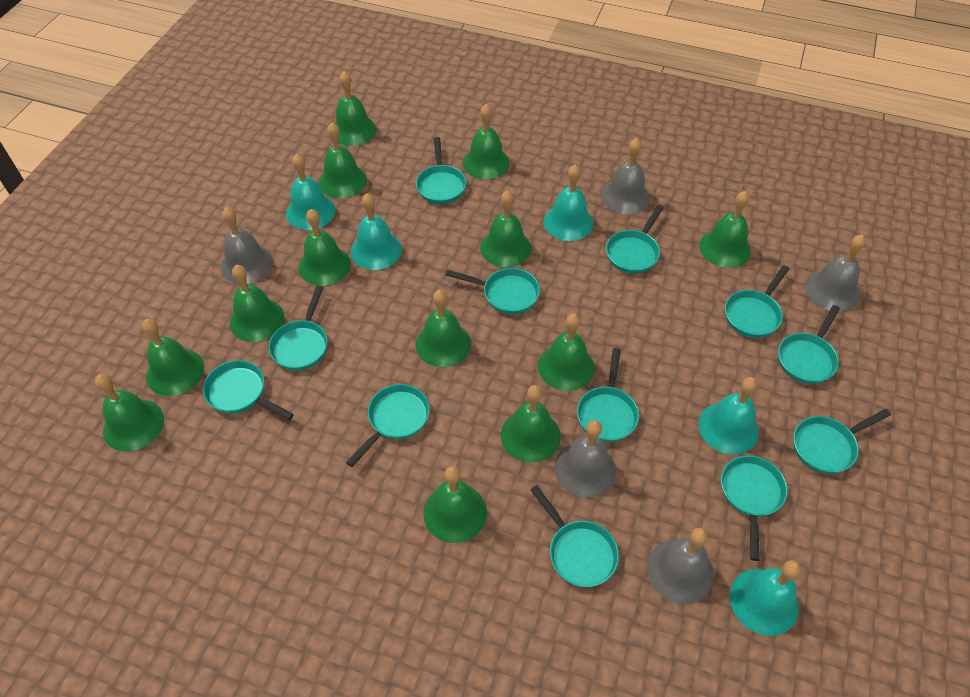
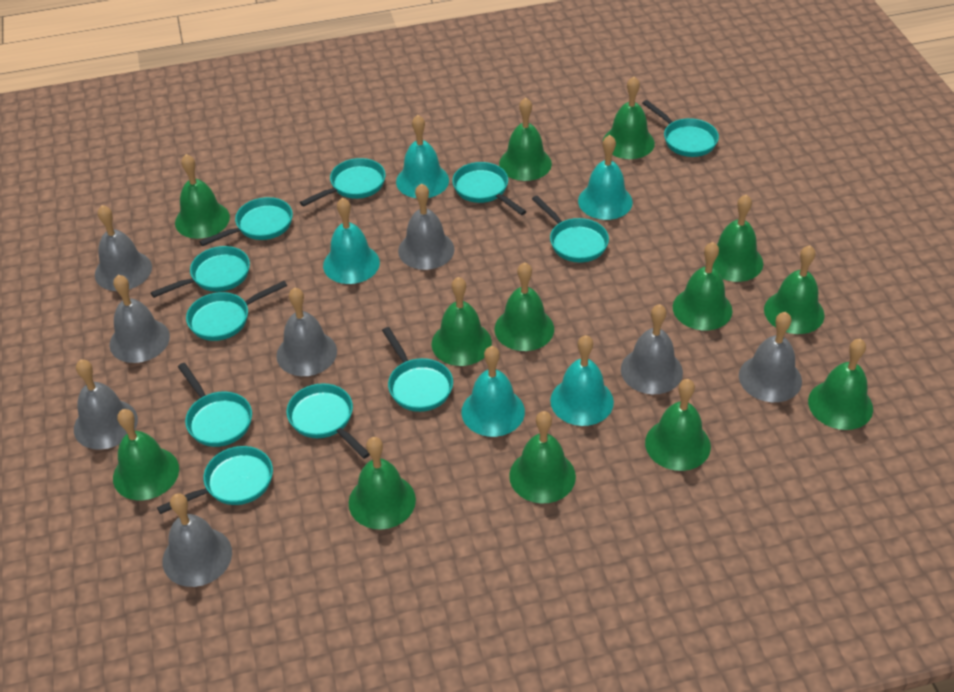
grey bell: [221,207,273,284] [554,420,616,498] [601,138,650,214] [647,528,714,604] [805,235,866,312] = 5 -> [74,359,138,450] [95,205,152,291] [109,275,170,363] [163,493,232,587] [276,287,337,376] [398,183,454,270] [621,304,683,394] [739,312,802,402] = 8
turquoise pan: [203,360,294,420] [268,285,328,371] [346,384,430,467] [416,137,466,204] [445,268,540,314] [530,485,619,587] [577,348,639,442] [606,205,664,274] [721,455,788,561] [725,265,789,338] [778,305,840,384] [793,409,891,474] = 12 -> [151,246,250,298] [157,446,273,514] [178,363,252,447] [186,281,287,341] [199,197,293,246] [286,383,370,459] [300,158,386,207] [382,327,453,412] [452,162,527,215] [532,196,609,263] [642,100,719,157] = 11

